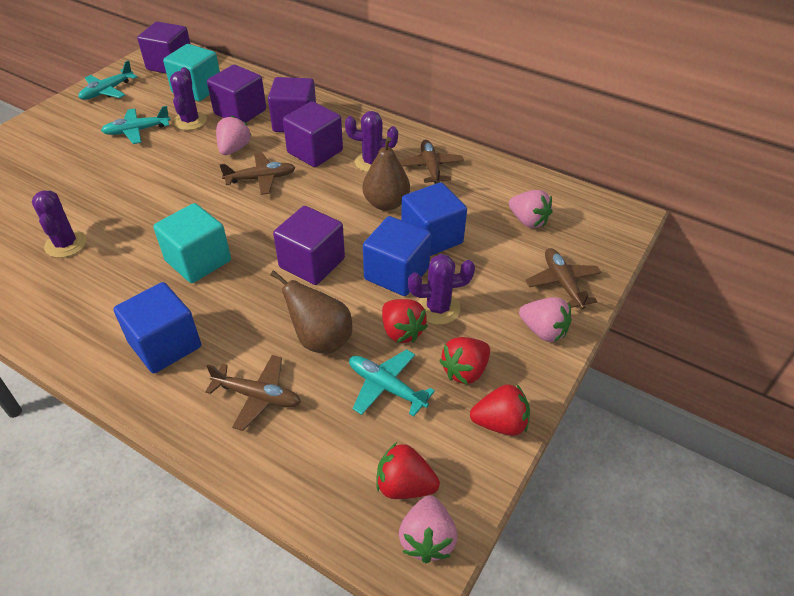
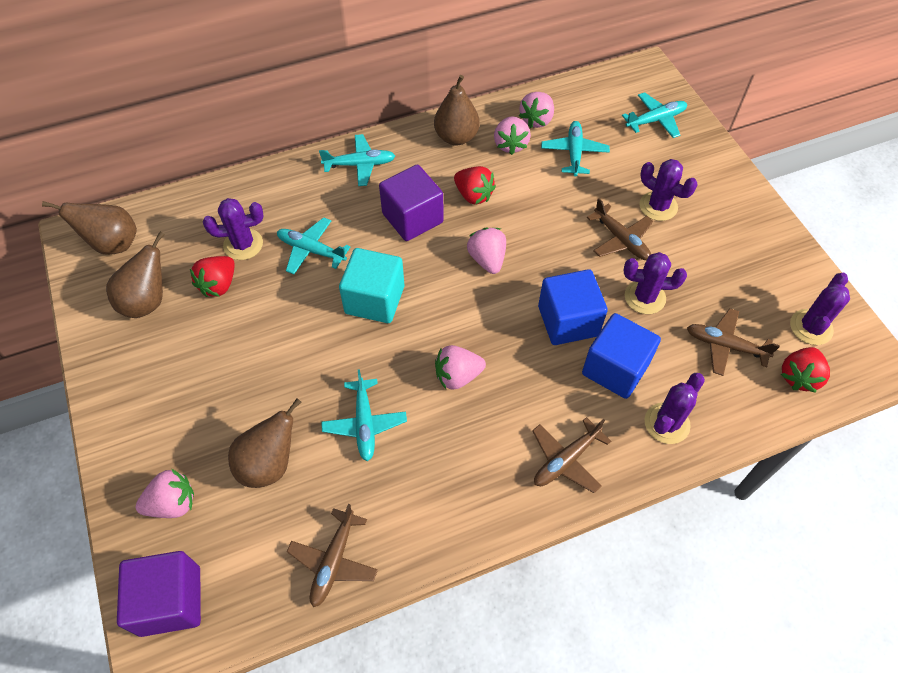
blue cube: [114,282,201,373] [363,216,431,296] [401,182,467,256] = 3 -> [538,269,608,345] [582,313,661,399] = 2
brown pear: [270,270,352,354] [362,137,410,211] = 2 -> [42,201,137,255] [106,232,165,318] [228,398,302,488] [434,75,480,145] = 4
pink strawberry: [216,116,251,155] [399,495,457,563] [509,190,553,228] [519,297,572,342] = 4 -> [136,469,194,518] [435,345,486,390] [467,227,506,274] [494,116,531,155] [519,92,554,128] = 5
purple cactus: [32,190,87,258] [170,67,207,130] [345,111,398,172] [408,254,475,325] = 4 -> [203,198,264,260] [624,252,687,314] [639,159,697,221] [645,373,705,444] [790,273,850,345] = 5
purple cube: [137,22,190,74] [207,65,266,122] [268,77,316,132] [273,206,345,285] [283,101,343,167] = 5 -> [117,551,201,637] [379,164,444,241] = 2
red strawberry: [377,442,440,499] [382,299,428,343] [439,337,490,384] [470,384,530,436] = 4 -> [190,256,235,297] [454,166,496,204] [781,347,830,393] = 3
turquoise cube: [153,203,231,283] [163,44,220,101] = 2 -> [339,248,404,323] = 1
turquoise plane: [79,60,137,100] [101,106,171,144] [349,349,435,416] = 3 -> [277,217,350,274] [319,134,395,186] [321,369,407,461] [541,121,610,176] [622,92,687,138] = 5

